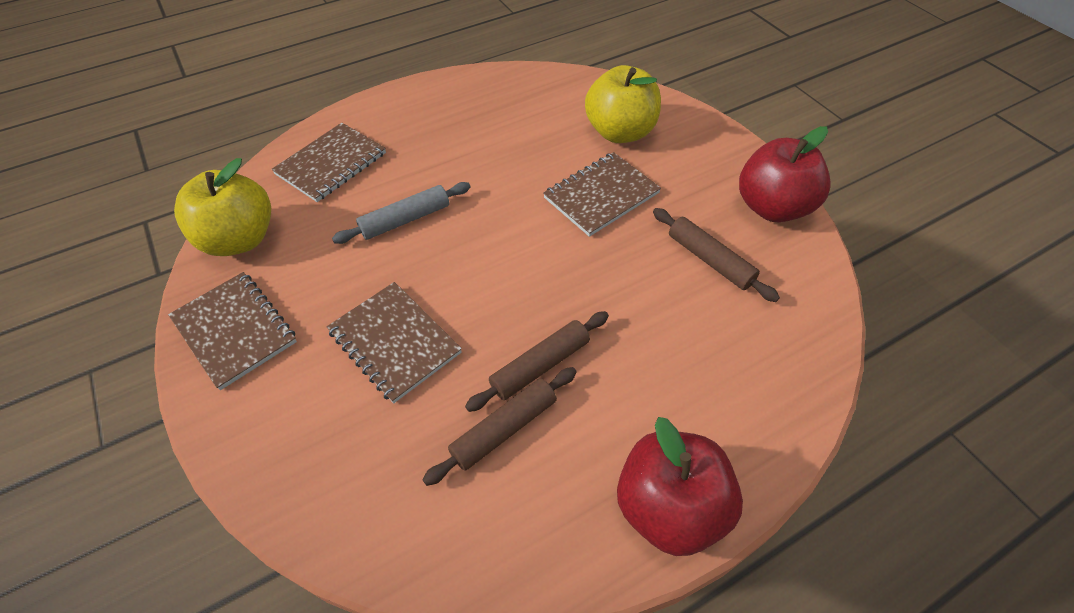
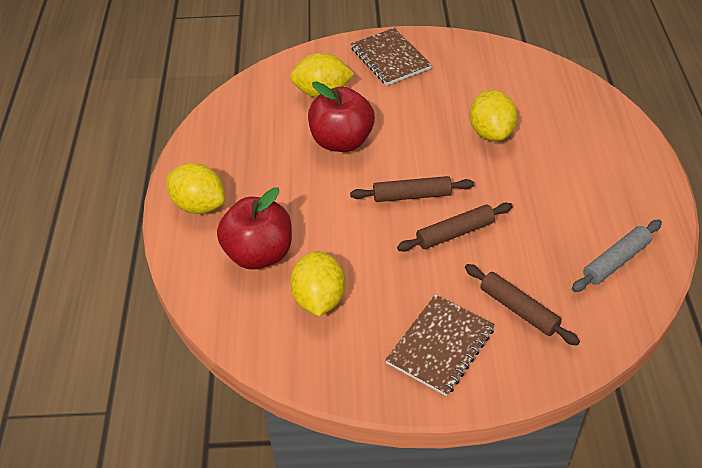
brown notebook: [168,272,297,390] [271,123,386,202] [327,282,462,403] [543,152,661,237] = 4 -> [351,28,432,86] [385,294,495,396] = 2
yellow apple: [174,158,271,256] [585,65,661,143] = 2 -> none = 0
yellow lemon: none = 0 -> [166,163,225,214] [290,53,354,97] [290,251,346,316] [470,90,518,141] = 4

